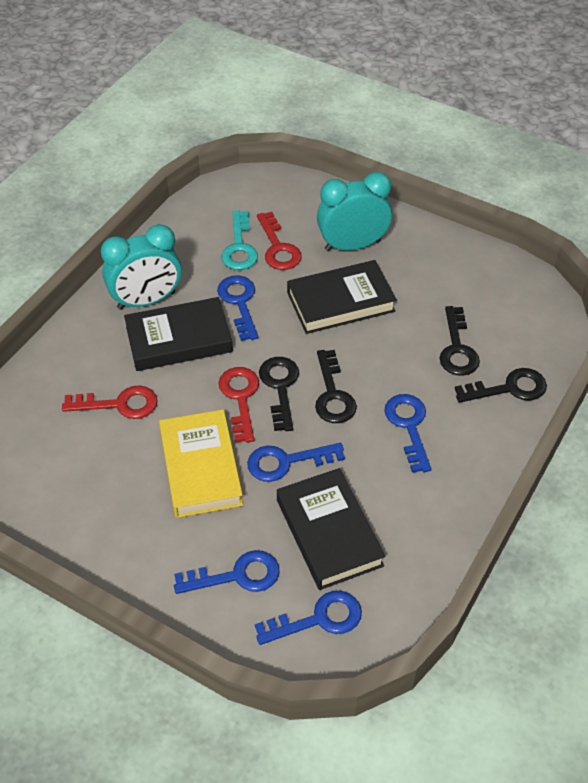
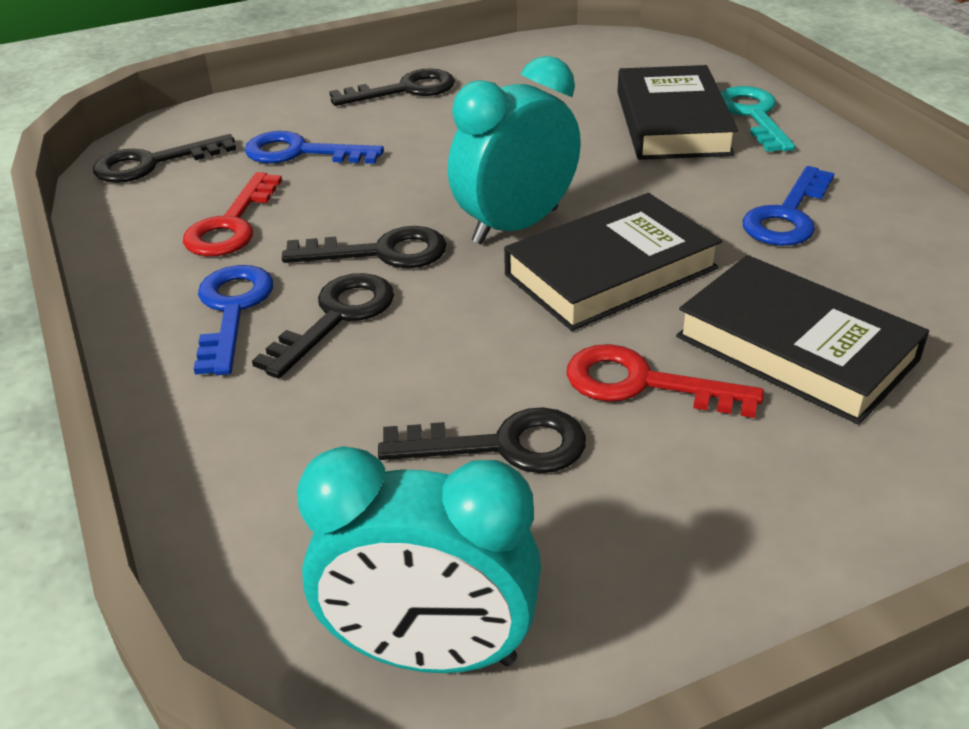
black key: [259,357,299,431] [315,350,357,423] [440,306,480,376] [455,368,547,403] = 4 -> [93,134,236,183] [252,273,394,379] [282,226,447,268] [329,68,455,106] [378,407,586,473] = 5
blue key: [174,550,280,594] [217,275,258,341] [247,443,345,482] [255,591,362,645] [384,394,432,473] = 5 -> [194,265,274,375] [245,131,384,164] [743,166,835,246] = 3
red key: [62,385,158,419] [218,367,259,443] [257,212,302,270] = 3 -> [183,172,282,256] [567,344,764,418] = 2
yellow book: [159,409,243,518] = 1 -> none = 0

